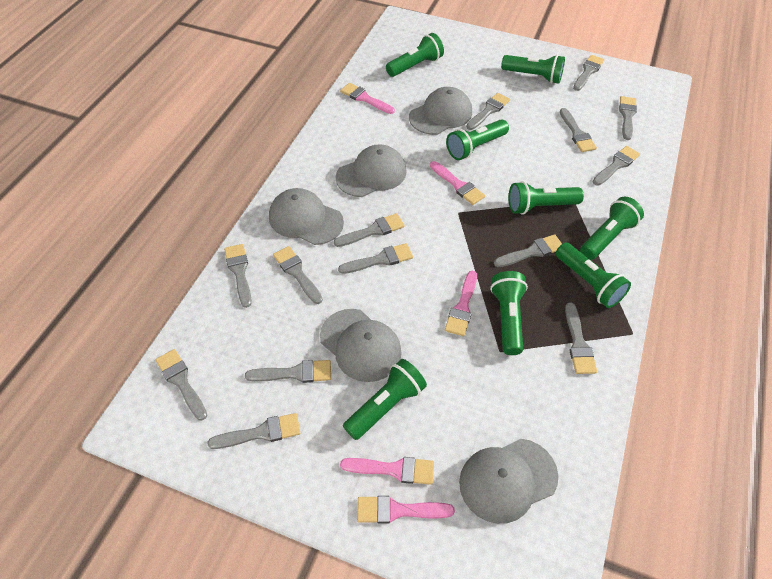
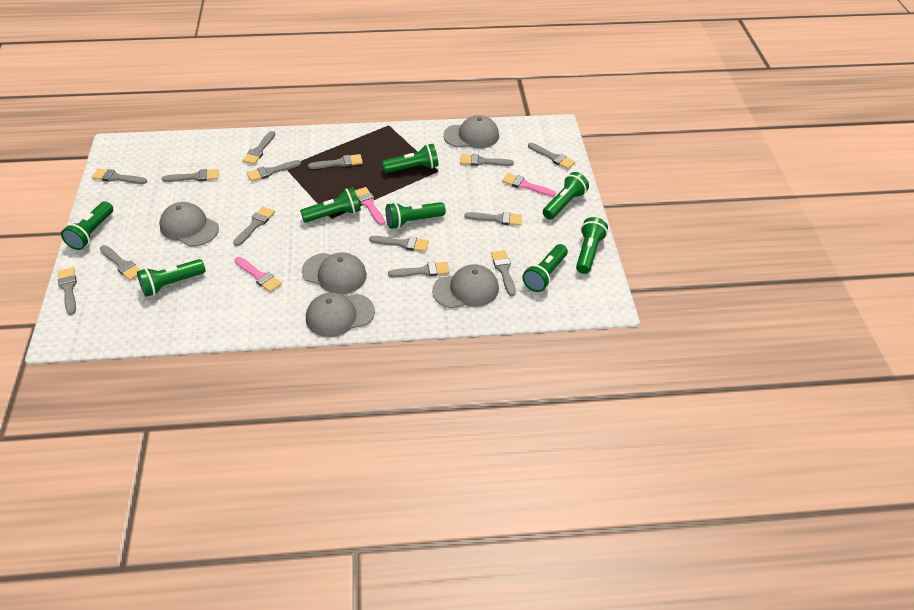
pink brush: [340,83,395,114] [340,457,434,485] [357,496,455,524] [430,161,485,205] [445,271,477,336] = 5 -> [235,257,282,292] [355,187,385,225] [502,173,556,197] = 3

